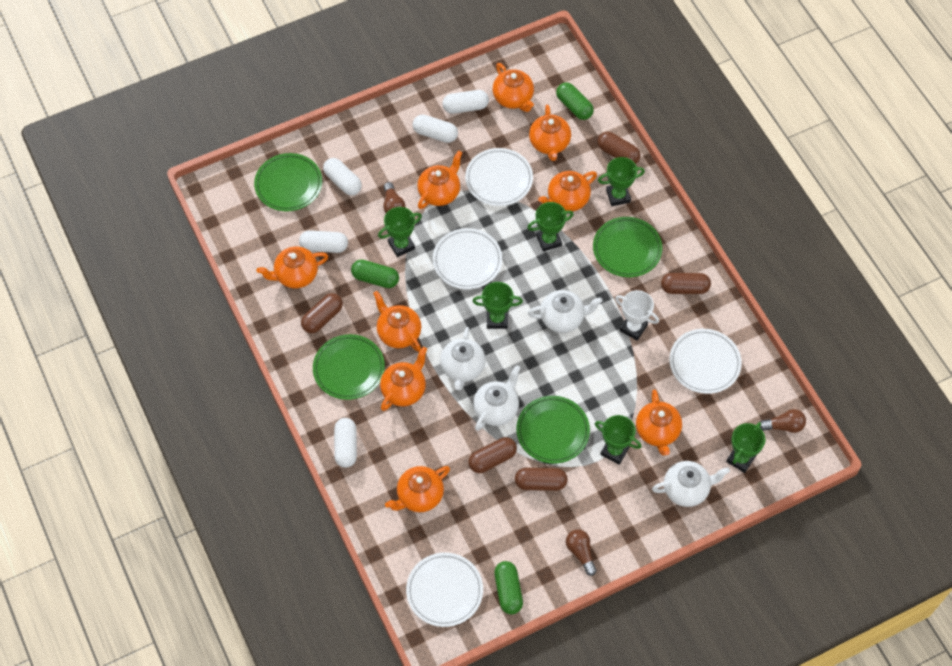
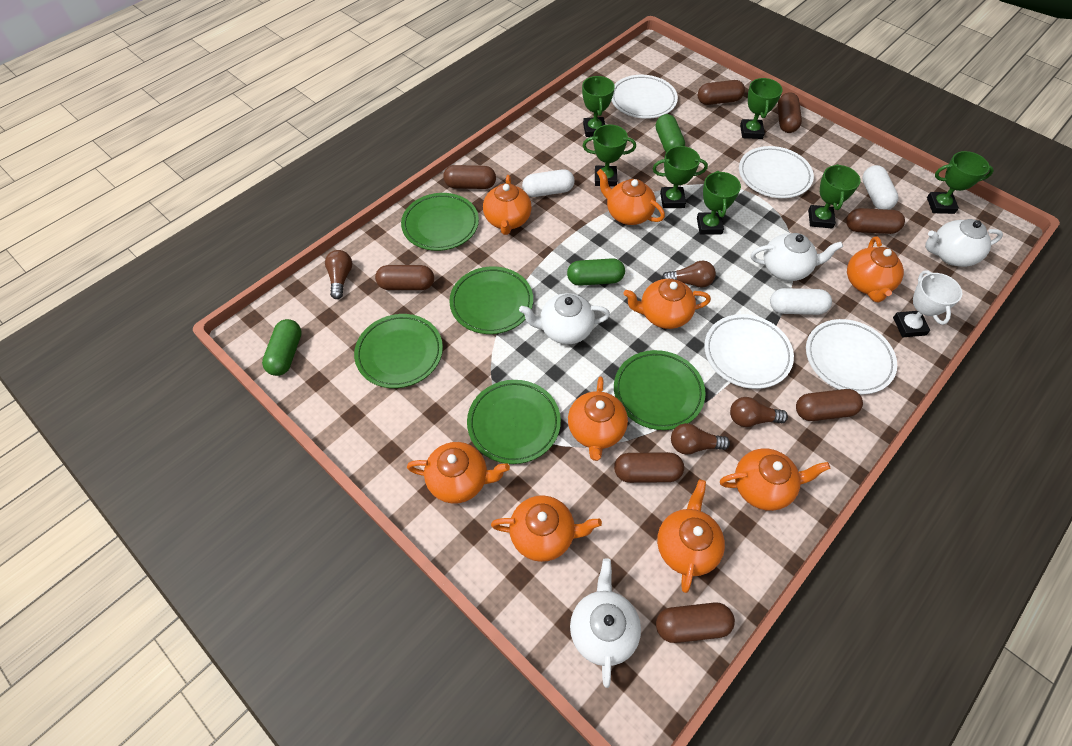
brown capsule: [301,293,343,333] [468,437,517,473] [515,468,568,491] [597,132,641,164] [661,273,711,294] = 5 -> [375,265,434,290] [443,165,496,189] [614,452,684,483] [656,602,735,643] [698,80,745,105] [777,92,802,133] [796,389,863,421] [846,208,905,234] = 8
brown light bulb: [383,182,406,213] [566,529,597,576] [760,409,806,433] = 3 -> [325,250,352,299] [662,260,716,288] [671,423,730,455] [730,397,788,427] = 4
green plate: [254,153,322,211] [313,334,385,400] [516,396,590,464] [593,217,663,277] = 4 -> [354,314,443,388] [401,193,479,251] [449,266,533,334] [467,380,561,464] [614,350,706,430] = 5
green trophy: [378,207,422,257] [472,282,523,329] [527,202,574,252] [595,415,642,465] [598,157,645,206] [726,422,765,473] = 6 -> [582,76,615,137] [583,124,636,186] [653,146,708,208] [697,171,741,235] [740,78,783,139] [808,164,860,229] [927,151,994,214] = 7
white capsule: [299,230,348,253] [323,158,362,196] [334,418,357,468] [413,114,458,143] [443,90,489,114] = 5 -> [522,169,575,197] [770,288,832,315] [862,165,898,210] = 3

